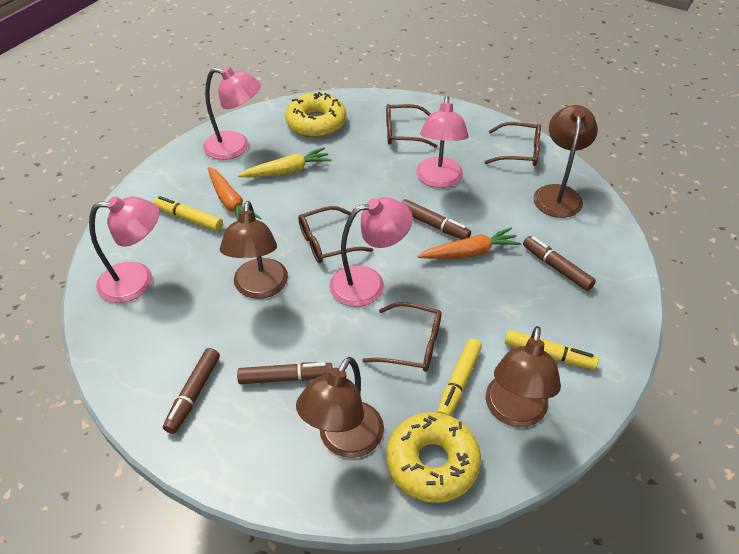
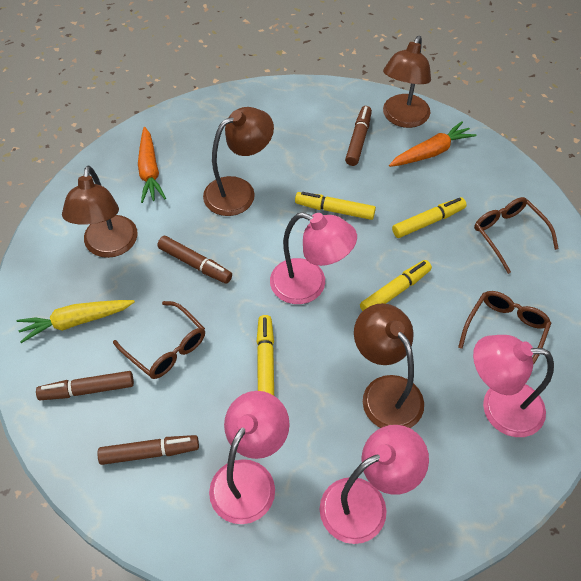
brown glasses: [298,206,373,263] [362,302,442,372] [386,104,438,148] [484,122,541,166] = 4 -> [113,301,205,379] [458,291,551,365] [474,197,559,274] = 3
yellow donut: [285,92,346,137] [386,412,481,503] = 2 -> none = 0
yellow marker: [153,196,223,231] [437,339,482,416] [505,329,599,370] = 3 -> [256,315,274,396] [295,192,376,220] [360,260,432,311] [392,197,466,238] = 4

